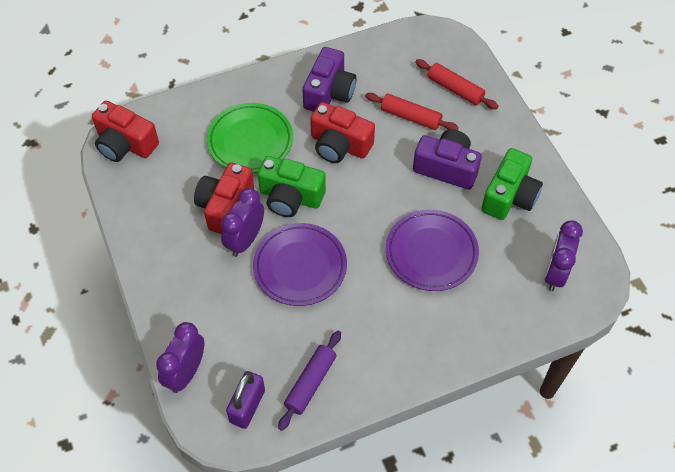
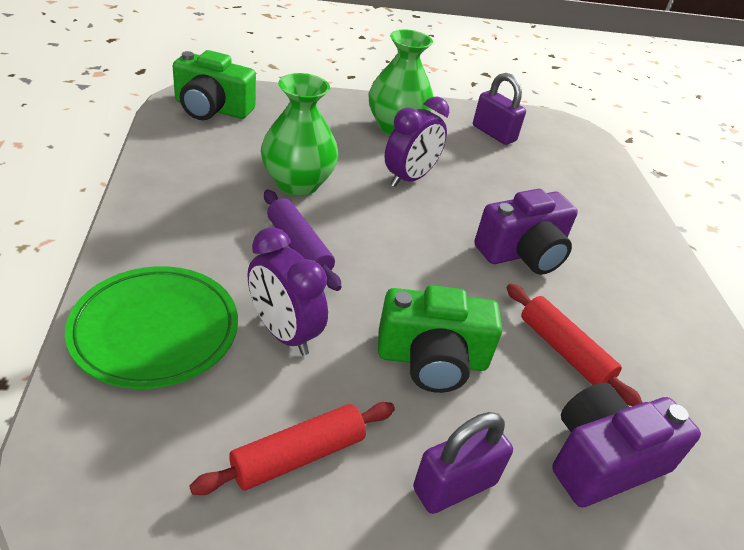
green vase: none = 0 -> [261,73,339,196] [369,30,433,135] = 2
purple clock: [156,322,205,393] [221,188,264,257] [545,220,583,291] = 3 -> [247,227,328,356] [384,97,449,187] = 2
purple padlock: [226,371,265,429] = 1 -> [413,412,513,514] [473,73,526,145] = 2
purple plate: [253,223,347,306] [386,210,479,291] = 2 -> none = 0
red camera: [92,101,159,162] [194,163,254,234] [310,102,375,163] = 3 -> none = 0

